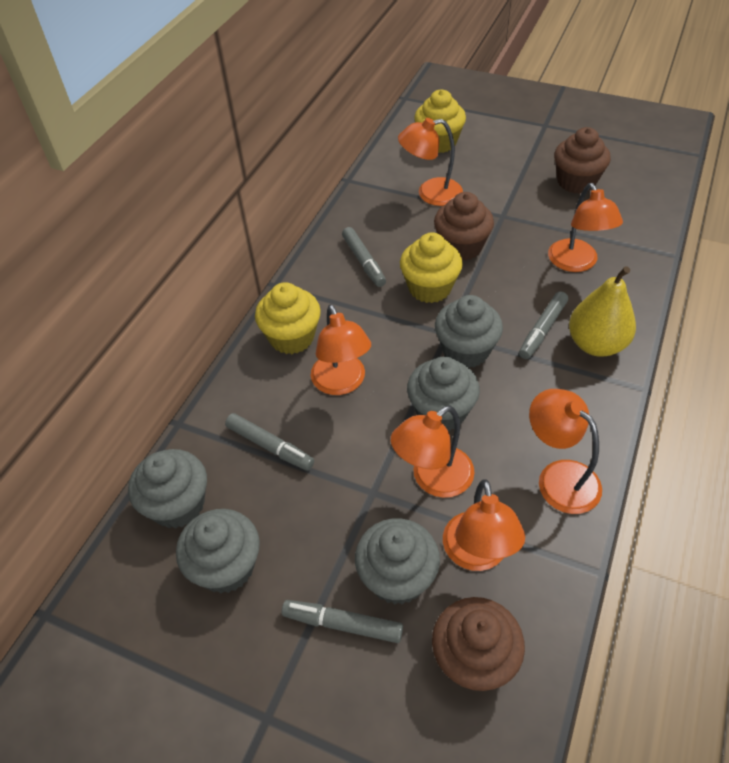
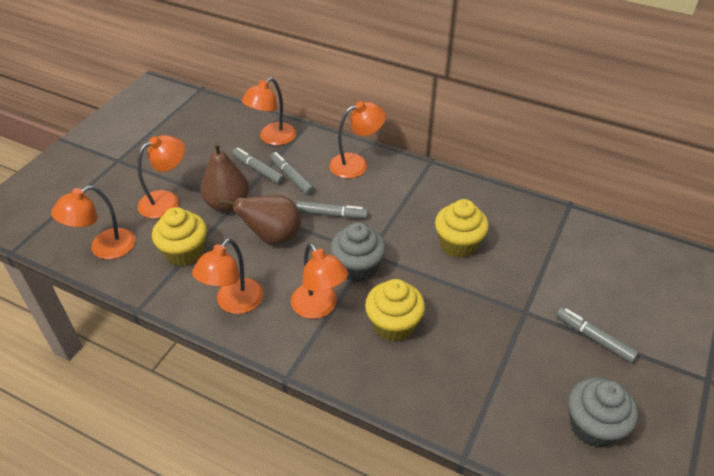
brown cupcake: [432,597,525,691] [434,192,494,261] [554,127,611,194] = 3 -> none = 0
brown pear: none = 0 -> [200,142,249,212] [218,195,301,244] = 2
grey cupcake: [128,449,207,529] [176,509,260,593] [355,518,440,605] [407,356,480,431] [435,295,503,368] = 5 -> [330,222,386,282] [568,377,638,448] = 2
yellow pear: [569,266,636,357] = 1 -> none = 0

